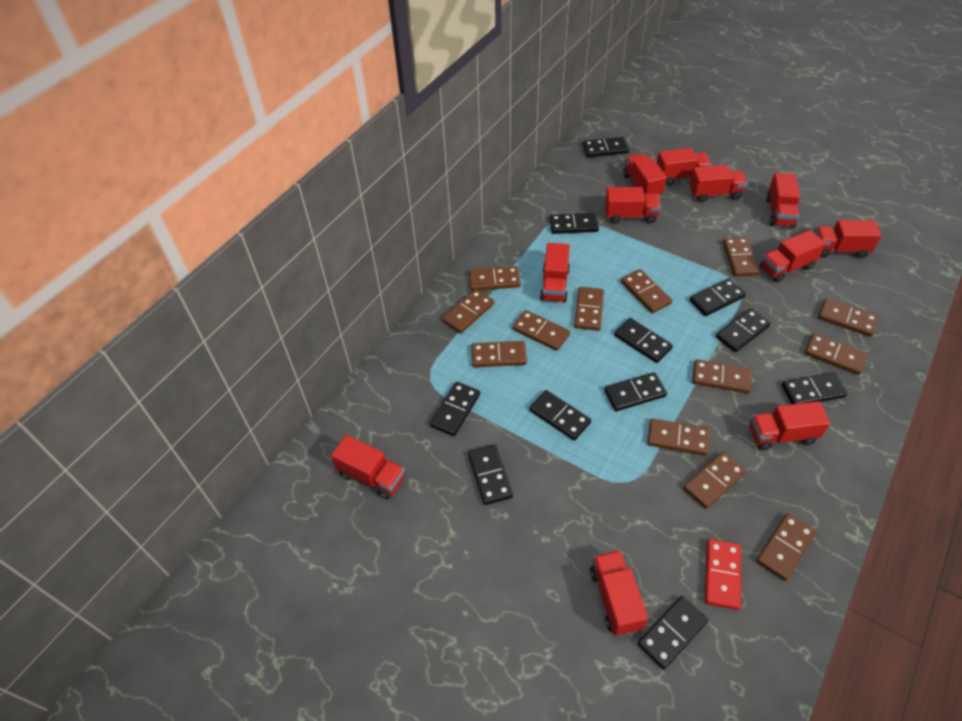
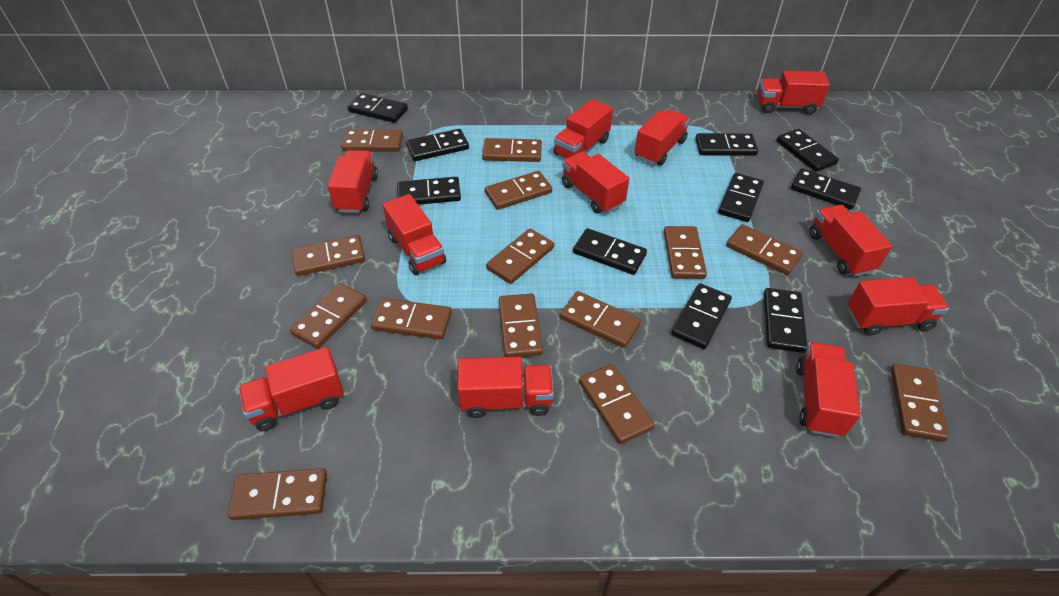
black domino: [430,382,480,436] [468,444,513,505] [529,390,591,441] [550,213,599,234] [583,137,629,157] [604,372,667,411] [614,318,673,363] [637,596,708,670] [690,278,746,316] [716,308,771,352] [782,372,848,404] = 11 -> [348,93,408,123] [397,177,461,205] [406,129,469,161] [573,228,647,275] [671,283,732,349] [695,133,758,156] [718,173,764,222] [764,288,807,353] [777,129,839,172] [791,168,861,209] = 10
brown domino: [442,289,494,333] [469,266,521,291] [472,341,527,367] [512,310,570,351] [574,287,604,331] [621,269,672,313] [647,419,710,456] [683,452,746,509] [692,359,751,394] [723,237,759,277] [756,513,816,581] [805,333,868,375] [818,298,879,337] = 13 -> [227,468,327,520] [290,283,367,349] [292,235,365,276] [341,129,403,152] [371,298,452,339] [482,138,542,162] [485,171,552,210] [486,229,554,284] [499,294,543,357] [560,291,641,348] [579,364,655,444] [664,226,707,279] [726,224,803,275] [891,364,949,442] = 14
red domino: [705,539,741,610] = 1 -> none = 0

